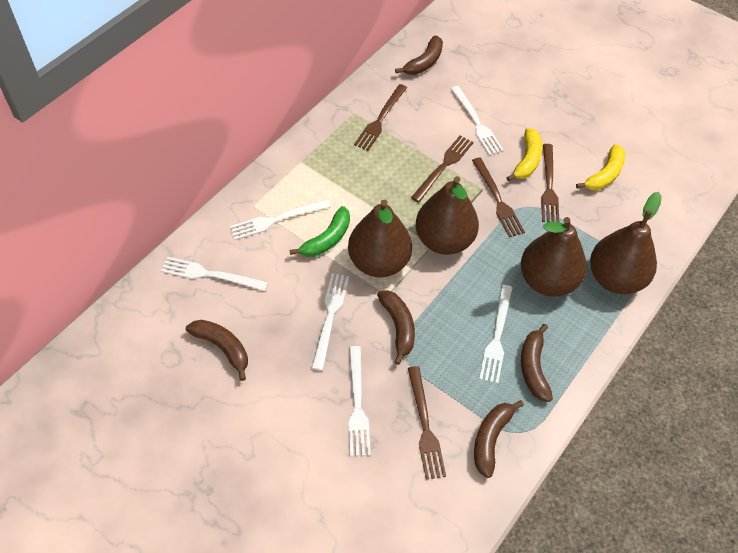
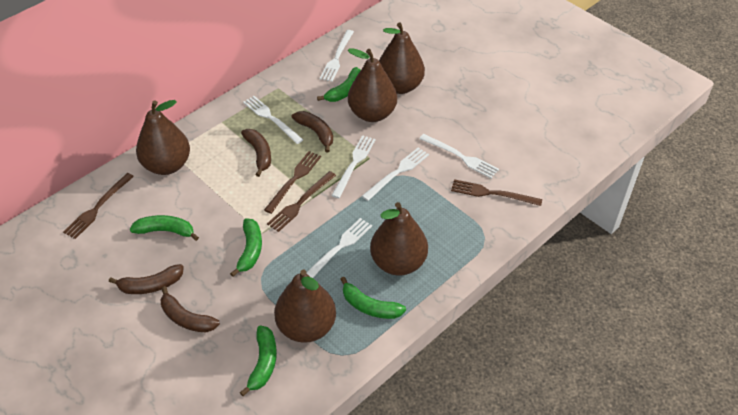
brown banana: [186,320,248,381] [377,290,415,365] [395,35,443,75] [474,400,524,478] [521,324,553,402] = 5 -> [109,264,184,294] [161,286,220,332] [241,129,271,177] [292,111,333,153] = 4
brown fork: [354,84,407,151] [408,366,446,480] [411,135,474,202] [472,157,525,237] [541,144,559,222] = 5 -> [63,173,134,239] [264,151,321,214] [267,171,336,232] [451,179,542,206] = 4
brown pear: [348,200,412,277] [416,176,479,255] [521,217,587,296] [590,192,662,294] = 4 -> [136,100,190,175] [274,269,336,343] [348,48,397,122] [370,202,428,276] [379,22,425,94] = 5
green banana: [289,206,350,257] = 1 -> [130,215,199,241] [230,218,262,277] [240,326,277,396] [317,67,361,102] [340,277,406,319] = 5
yellow banana: [506,128,542,181] [576,144,625,190] = 2 -> none = 0

